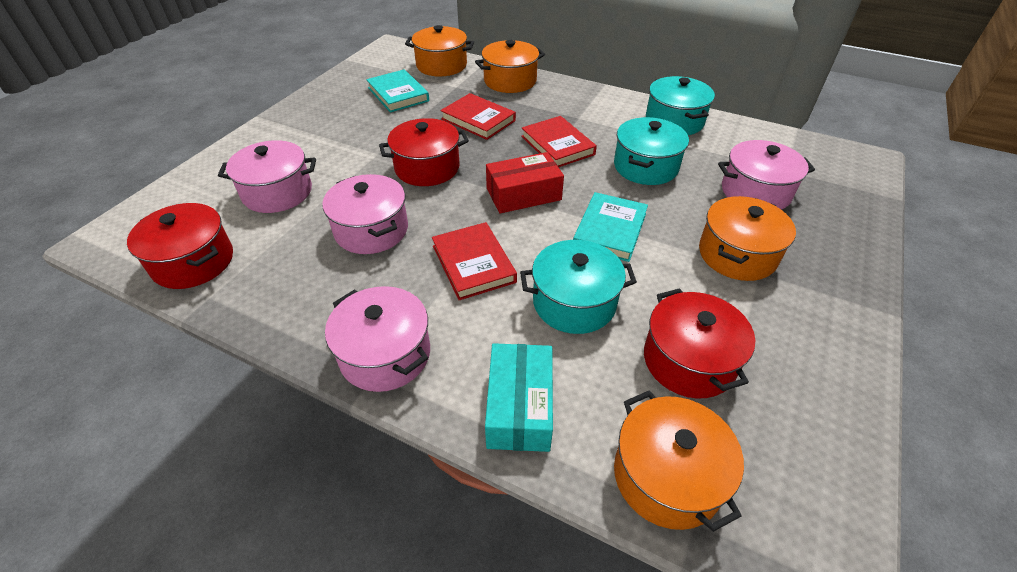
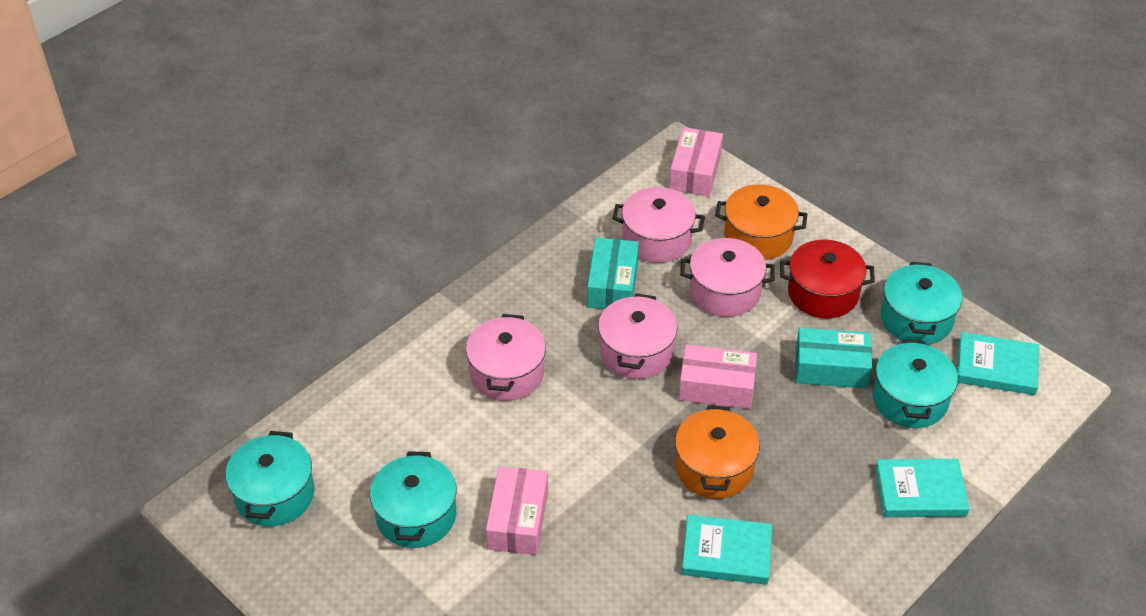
orange pot: [405,25,474,76] [475,40,545,93] [614,391,744,532] [699,196,796,281] = 4 -> [675,405,760,499] [715,184,808,260] = 2
pink box: none = 0 -> [486,466,548,555] [669,127,723,196] [679,345,757,409] = 3
red book: [432,222,517,300] [440,93,516,140] [521,116,597,167] = 3 -> none = 0
red box: [486,152,564,214] = 1 -> none = 0
red pot: [127,203,233,289] [379,118,469,186] [644,288,755,398] = 3 -> [780,240,875,319] = 1
turquoise book: [366,69,429,112] [573,192,648,262] = 2 -> [682,515,772,585] [875,459,970,517] [957,332,1039,395] = 3
turquoise box: [485,343,553,452] = 1 -> [587,238,639,309] [795,328,872,389] = 2
turquoise pot: [520,240,637,334] [614,117,689,185] [646,76,715,135] = 3 -> [225,431,314,526] [370,451,457,548] [873,339,958,428] [881,262,962,345] = 4

